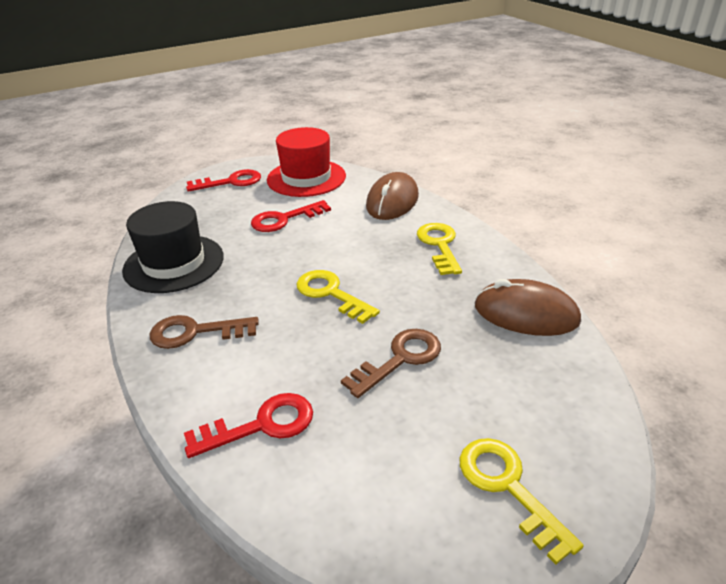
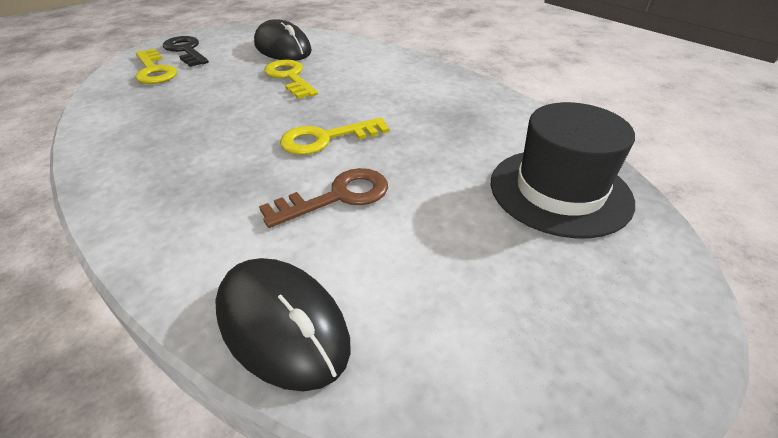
black key: none = 0 -> [163,36,209,67] = 1
black mouse: none = 0 -> [215,258,351,392] [254,19,312,61] = 2
brown key: [149,315,259,349] [341,329,441,398] = 2 -> [259,168,388,228] = 1
brown mouse: [366,172,419,220] [475,279,581,336] = 2 -> none = 0
red hat: [267,127,346,197] = 1 -> none = 0
red key: [184,393,313,458] [186,169,261,192] [251,200,331,232] = 3 -> none = 0

